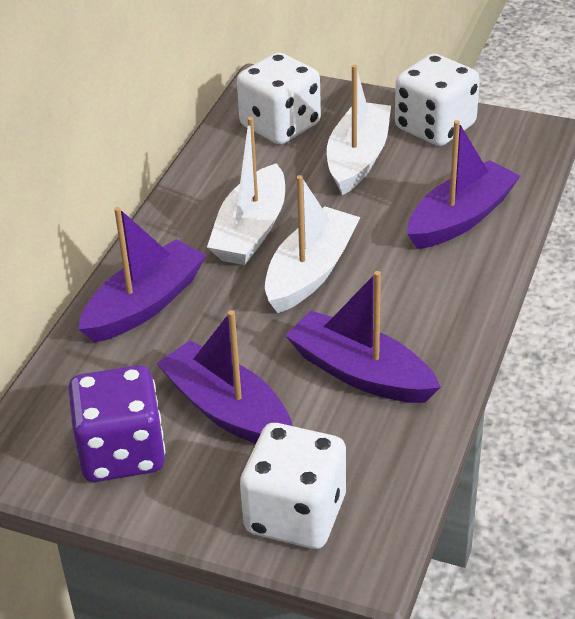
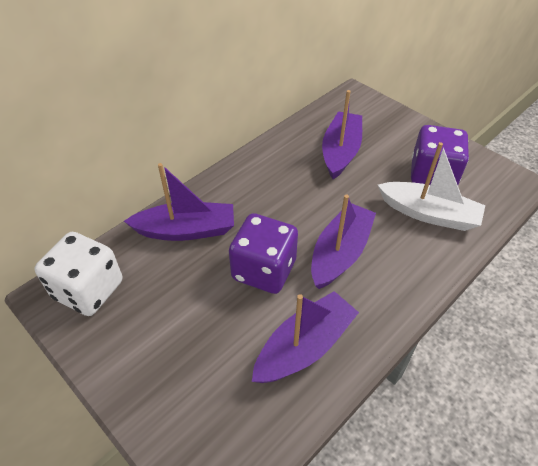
purple dice: [68,365,166,482] = 1 -> [229,213,298,294] [411,125,469,185] = 2
white boat: [207,117,285,265] [265,175,361,313] [327,64,391,195] = 3 -> [378,142,485,231] = 1
white dice: [237,52,321,144] [240,423,346,549] [395,53,480,146] = 3 -> [34,232,122,316] = 1

